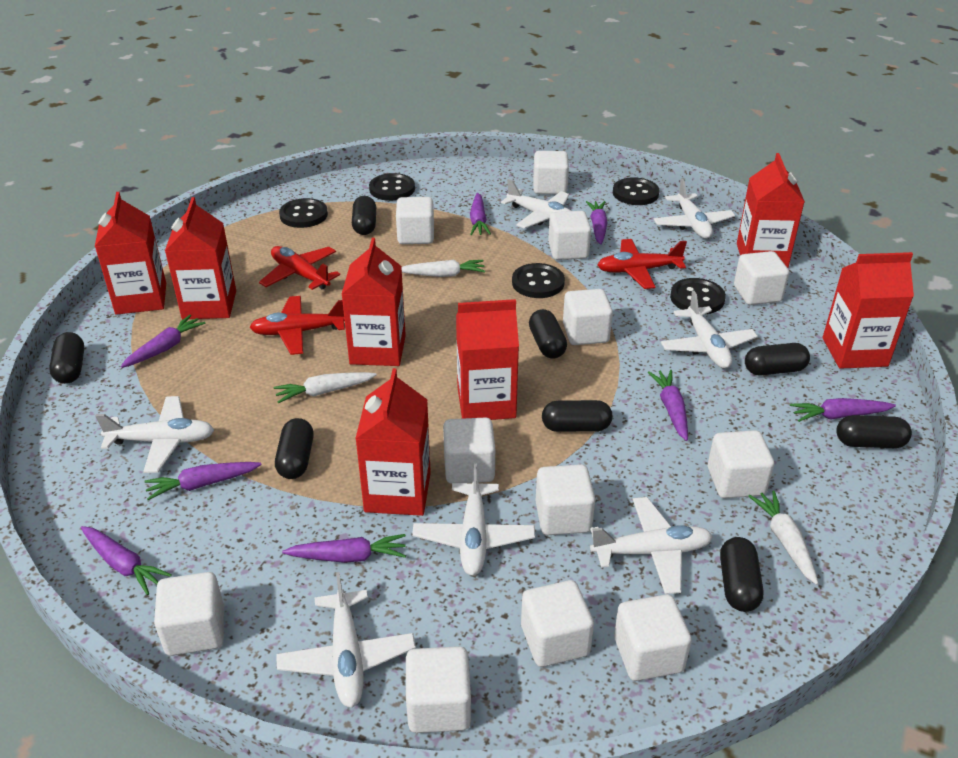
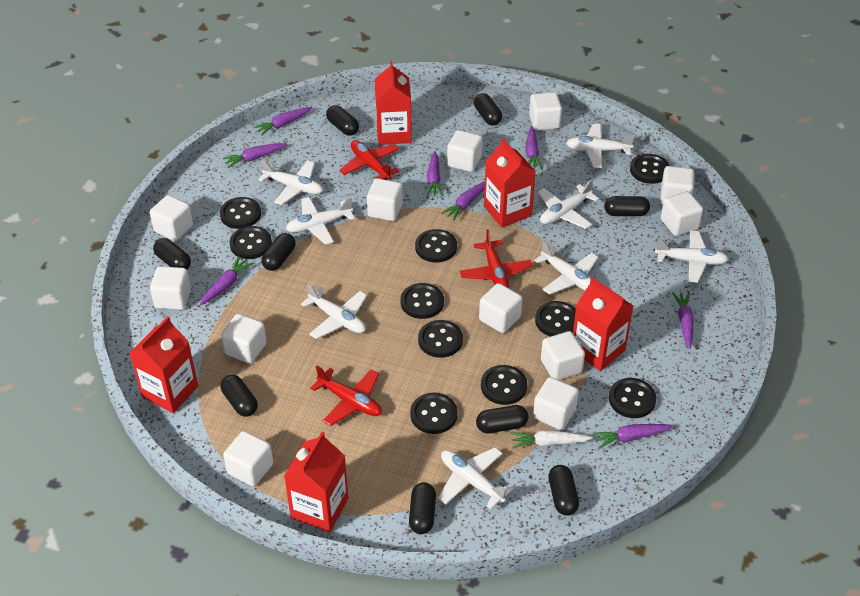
black button: [279,198,328,228] [369,173,415,201] [512,263,565,298] [613,177,660,205] [670,278,726,314] = 5 -> [220,197,261,229] [230,226,272,259] [401,283,444,319] [410,393,458,434] [415,229,457,263] [418,320,463,358] [481,365,527,405] [535,301,576,337] [609,378,656,418] [630,154,670,184] = 10
black capsule: [49,332,84,384] [275,418,314,479] [352,196,376,235] [529,309,567,359] [542,400,612,432] [720,537,764,612] [745,343,810,375] [836,415,912,448] = 8 -> [153,238,191,269] [221,375,258,417] [262,233,296,271] [326,105,359,136] [409,482,436,534] [474,93,502,126] [476,405,528,433] [548,465,579,516] [605,196,650,216] = 9
red carton: [95,192,166,315] [165,197,236,319] [342,238,406,366] [355,368,431,516] [456,299,519,420] [737,153,805,268] [823,252,914,369] = 7 -> [129,316,198,413] [284,432,348,532] [375,61,412,145] [484,138,536,228] [573,277,633,371] = 5
white carrot: [274,372,377,403] [401,260,485,277] [749,490,818,585] = 3 -> [511,430,593,448] = 1
white plane: [96,396,214,473] [276,572,416,708] [412,463,535,576] [501,179,571,229] [590,497,713,595] [654,179,735,239] [661,290,758,369] = 7 -> [258,159,323,205] [286,197,355,245] [301,283,367,339] [438,447,513,509] [534,240,598,295] [538,179,599,229] [566,124,635,168] [655,230,728,283] = 8

